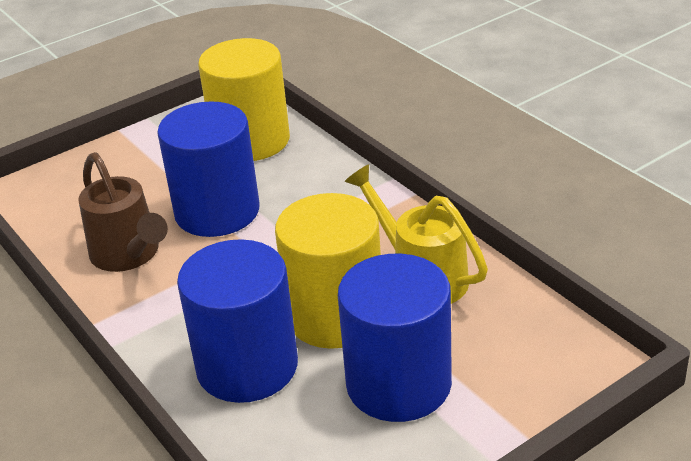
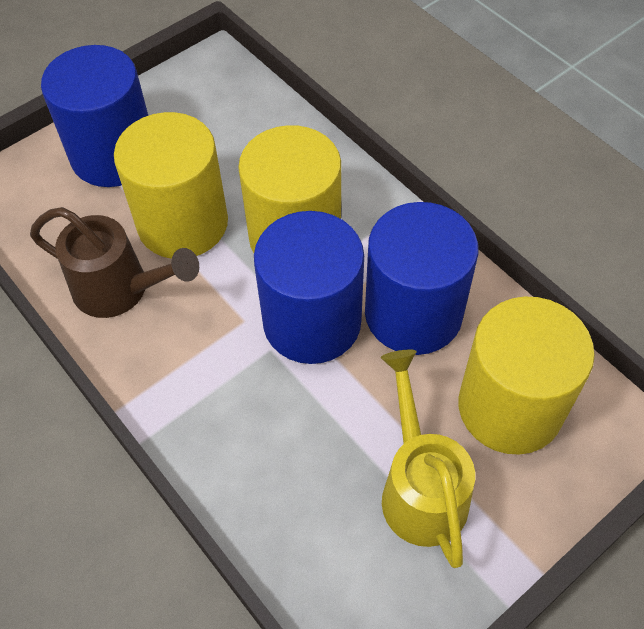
yellow cylinder: [198,38,290,161] [275,193,381,349] = 2 -> [114,112,228,259] [238,125,341,253] [458,297,595,455] = 3

